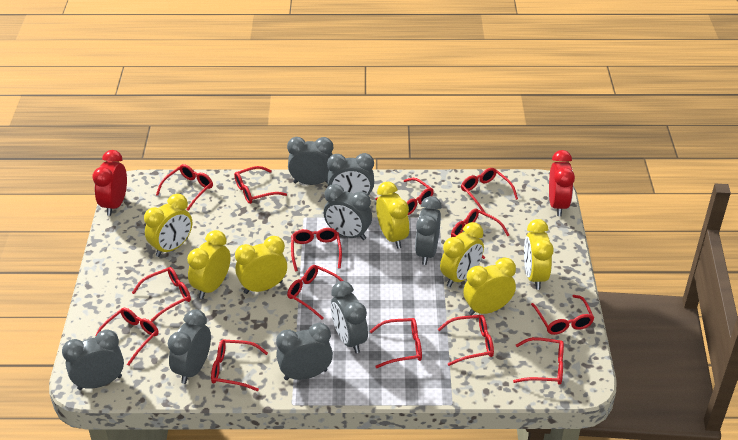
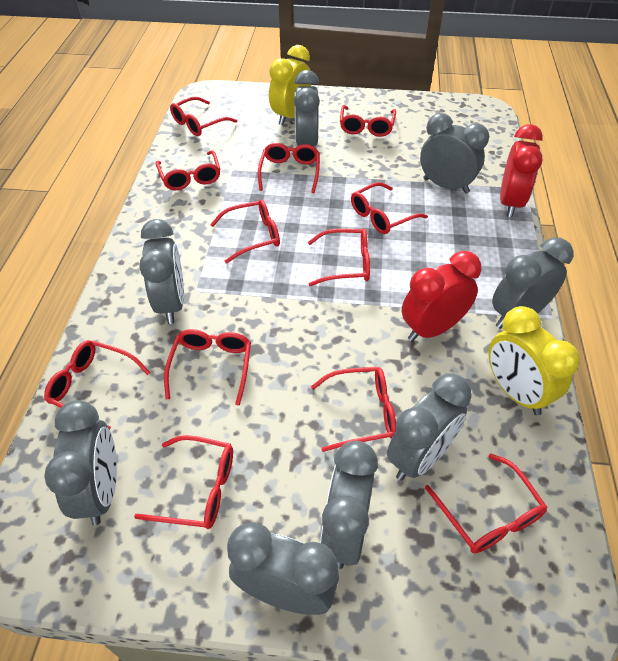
red glasses: [95,308,159,366] [132,267,191,322] [156,164,213,211] [211,340,268,391] [234,166,287,204] [287,265,343,319] [291,228,342,272] [370,318,422,368] [375,178,434,215] [438,315,494,366] [451,208,509,259] [461,168,518,213] [513,337,564,385] [531,295,594,335] = 14 -> [44,340,151,430] [134,435,233,529] [156,150,220,190] [164,329,251,406] [170,97,237,136] [210,200,280,264] [258,143,320,193] [308,229,370,286] [311,367,396,452] [340,105,396,137] [351,182,428,234] [425,453,547,554] = 12
yellow clock: [144,194,192,257] [187,230,231,299] [235,236,287,294] [376,182,410,248] [440,222,484,287] [463,258,516,316] [524,219,554,290] = 7 -> [269,45,311,125] [488,306,580,415] = 2

